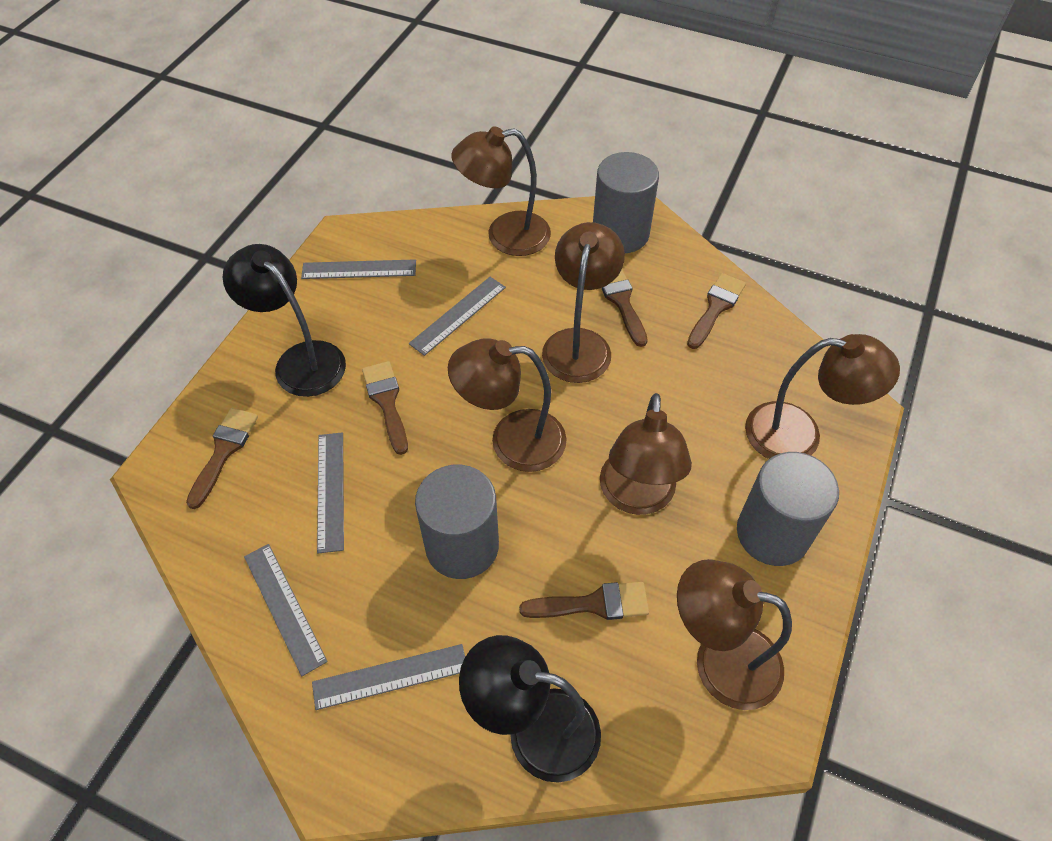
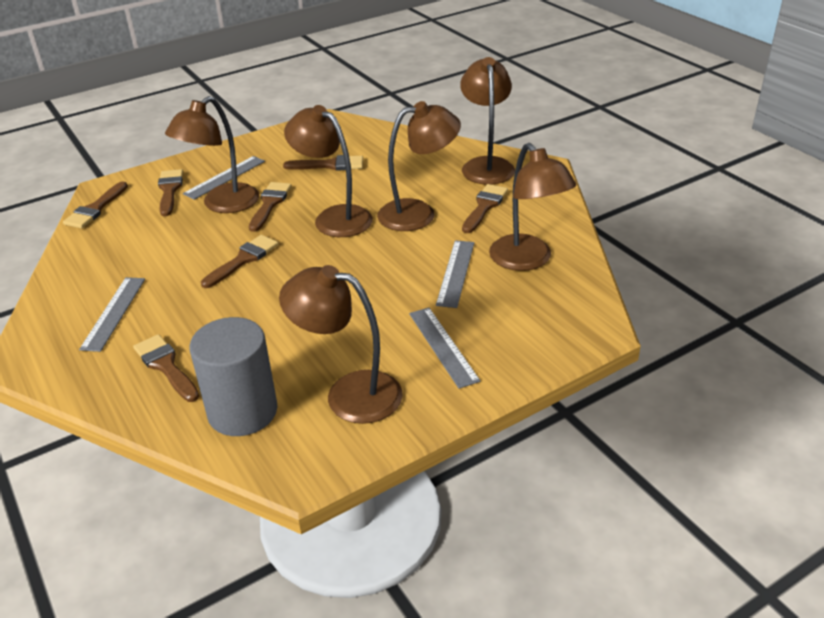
black lamp: [223,244,346,397] [459,635,601,783] = 2 -> none = 0
brown brush: [186,408,258,509] [362,361,408,455] [519,582,649,620] [602,270,648,347] [687,273,746,349] = 5 -> [63,181,128,228] [133,334,199,402] [158,169,183,216] [201,235,279,288] [249,182,292,232] [283,155,363,171] [462,184,508,233] = 7
grey cylinder: [415,465,499,579] [593,152,659,253] [737,452,839,566] = 3 -> [190,317,277,436] = 1
grey ruler: [244,544,328,676] [301,259,416,279] [312,644,465,710] [317,433,344,553] [409,277,506,356] = 5 -> [79,277,145,352] [183,156,265,200] [409,308,481,389] [436,240,474,308] = 4

